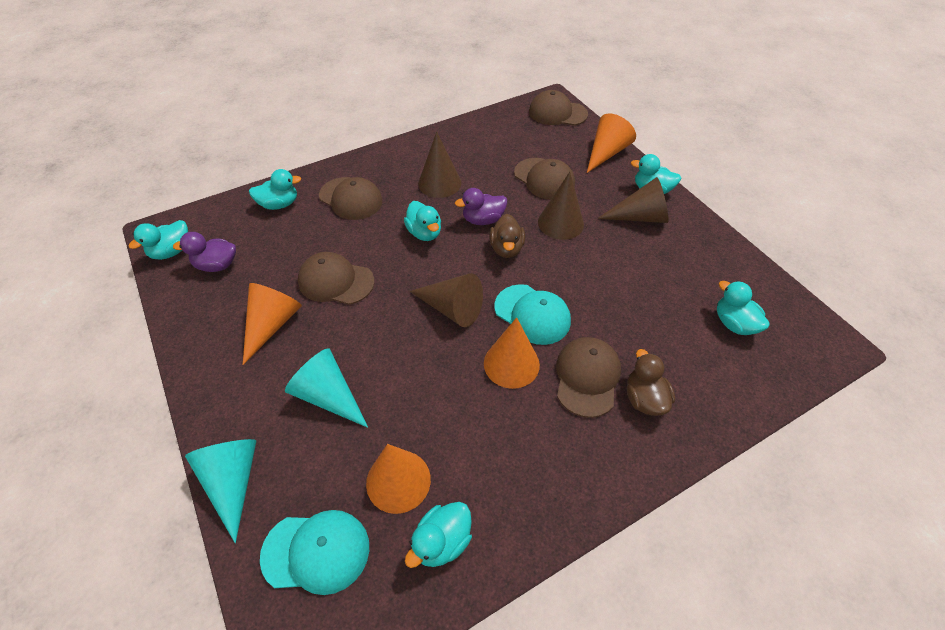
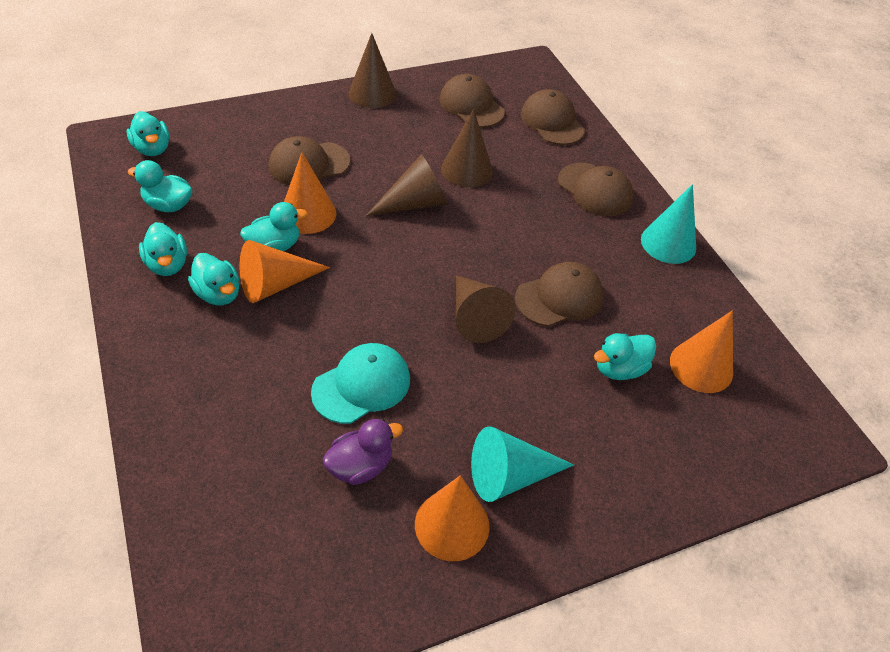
brown duck: [489,214,525,258] [627,349,675,416] = 2 -> none = 0
purple duck: [173,232,236,272] [455,188,507,225] = 2 -> [323,419,403,485] = 1
turquoise cap: [260,510,369,595] [494,284,571,345] = 2 -> [311,343,410,424] = 1

